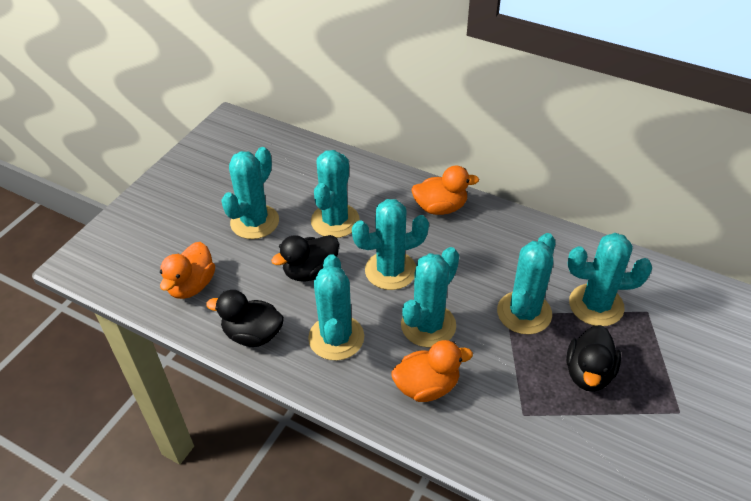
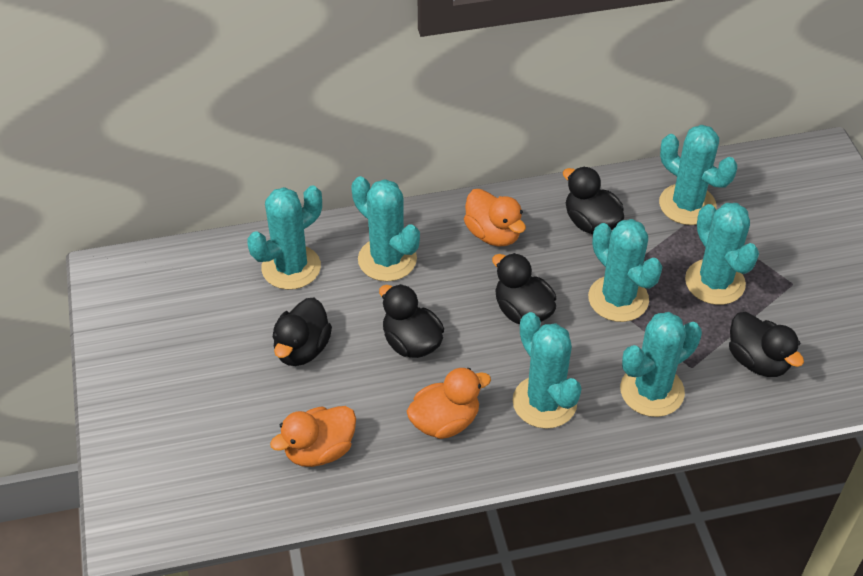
black duck: [206,290,284,347] [271,235,339,281] [566,325,621,392] = 3 -> [273,297,332,366] [379,284,444,358] [492,253,556,324] [563,167,624,234] [729,312,804,377] = 5

